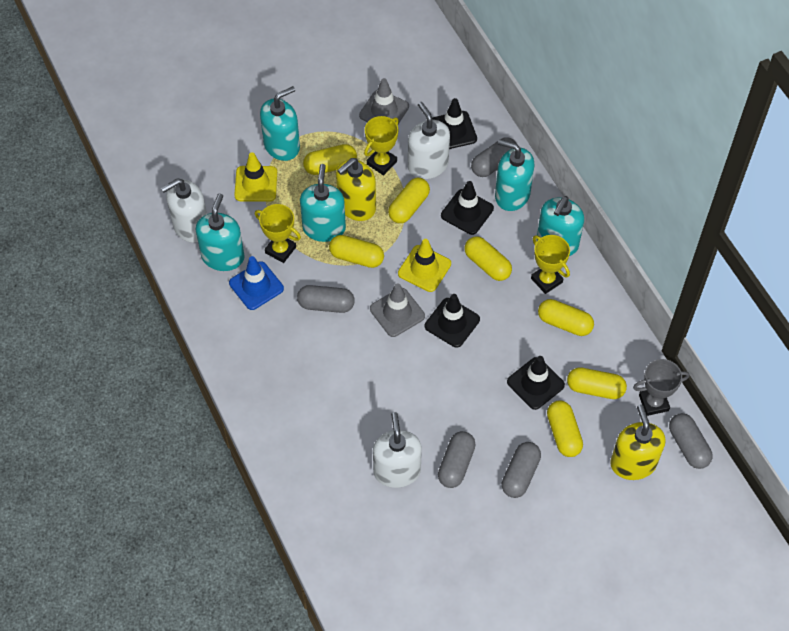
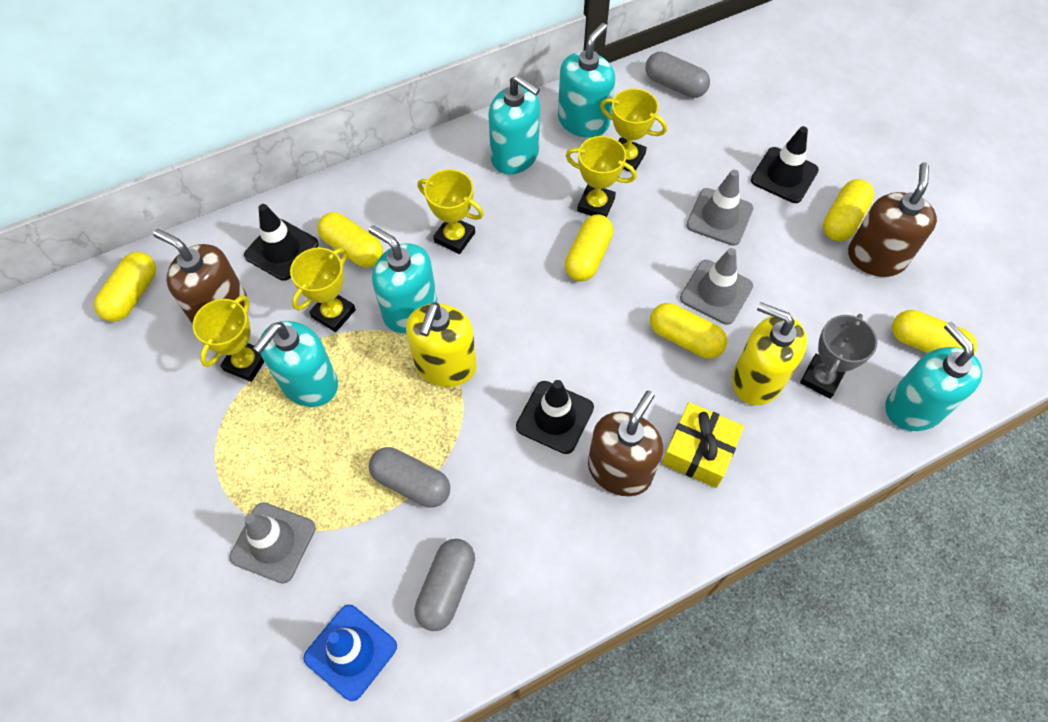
black traffic cone: [425,294,480,348] [432,98,477,149] [441,181,494,235] [507,356,565,410] = 4 -> [244,204,319,281] [516,380,594,454] [751,126,819,203] = 3
brown soap dispenser: none = 0 -> [153,229,247,324] [588,391,663,496] [848,163,937,277] = 3
grey capsule: [297,285,355,313] [438,431,476,488] [471,137,517,177] [502,442,541,498] [669,413,713,469] = 5 -> [369,447,450,508] [414,539,475,631] [645,51,710,98] = 3
grey traffic cone: [359,78,409,124] [370,283,425,337] = 2 -> [229,502,316,584] [680,248,753,325] [686,170,753,246] = 3
white soap dispenser: [161,178,207,243] [373,412,422,488] [408,102,450,179] = 3 -> none = 0
yellow capsule: [303,144,357,175] [329,235,384,268] [388,178,430,223] [465,236,512,281] [538,299,594,336] [547,401,583,457] [567,367,627,399] = 7 -> [94,252,156,322] [317,212,383,268] [565,215,614,282] [650,303,727,358] [823,179,874,241] [892,310,977,354] = 6
yellow gift: none = 0 -> [662,402,744,488] = 1
yellow traffic cone: [234,152,277,202] [398,239,451,292] = 2 -> none = 0
yellow trophy: [255,204,301,263] [364,116,399,175] [531,235,570,294] = 3 -> [193,295,264,382] [290,248,356,332] [417,169,484,254] [566,136,637,217] [600,88,667,172] = 5

